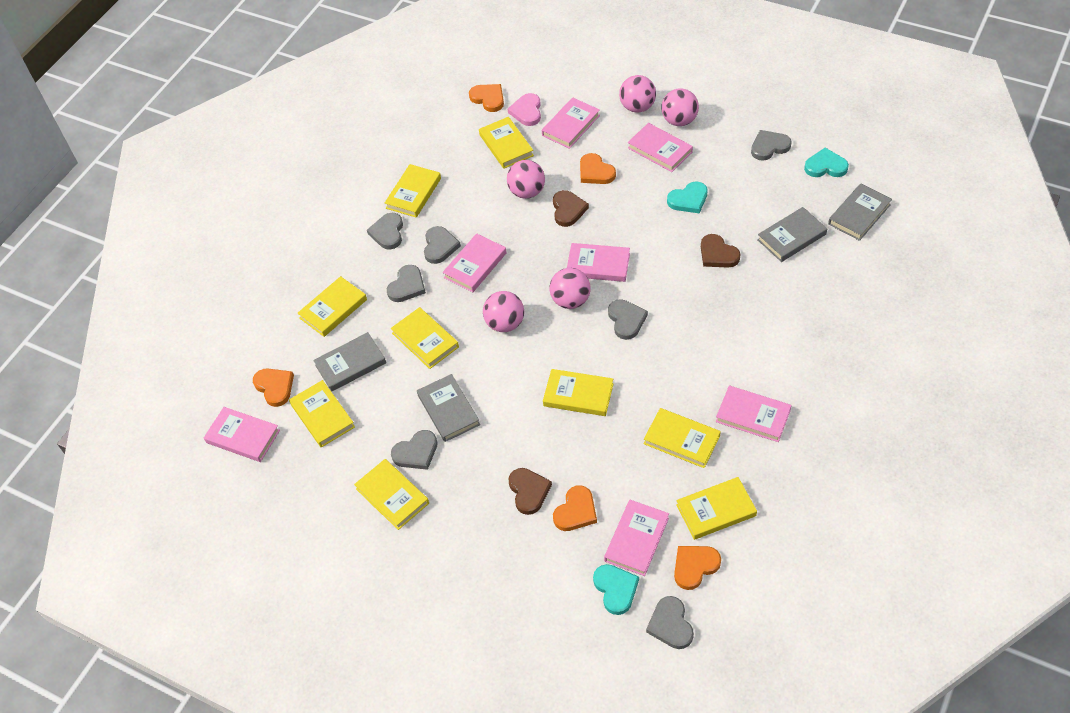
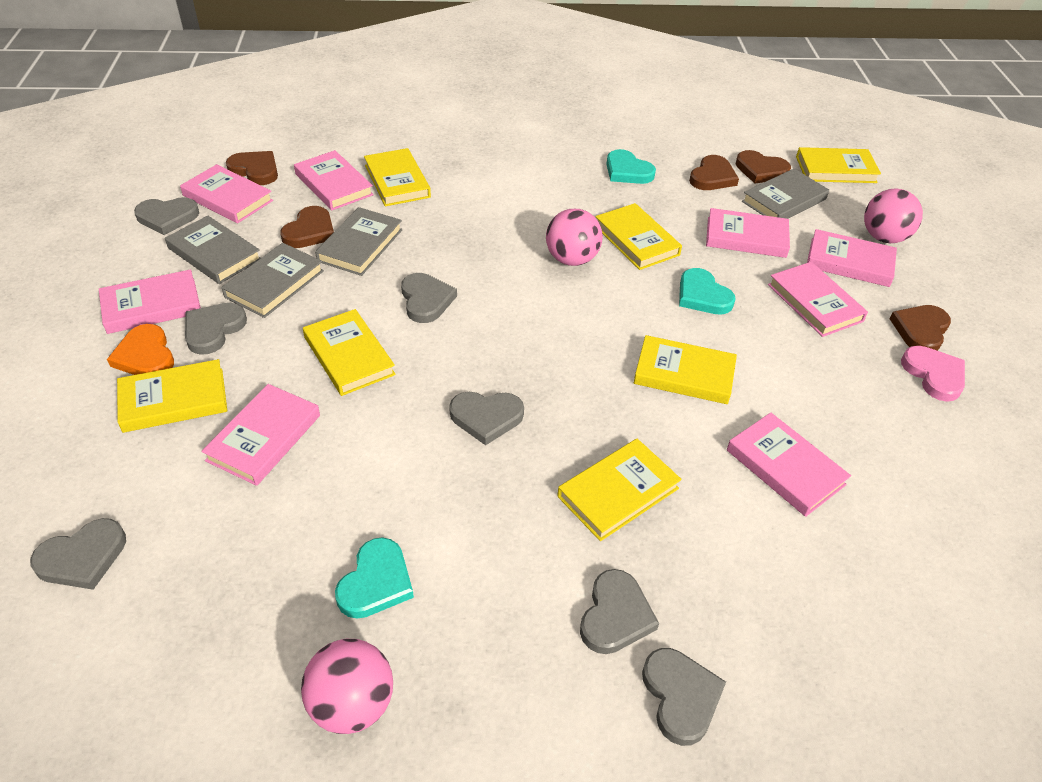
brown heart: [508,468,552,515] [553,190,589,227] [701,234,741,268] = 3 -> [226,151,278,185] [280,206,334,248] [689,155,739,190] [736,150,791,184] [890,305,951,351] = 5
orange heart: [253,368,294,407] [469,84,504,112] [553,485,597,531] [580,153,616,184] [674,546,721,590] = 5 -> [107,324,174,375] = 1
pink ball: [483,291,524,332] [507,160,545,199] [549,268,591,309] [619,75,656,113] [661,88,699,126] = 5 -> [301,639,393,734] [546,209,603,266] [864,188,923,243] = 3
pink book: [204,407,280,462] [443,233,507,292] [542,97,600,149] [567,243,630,282] [604,500,669,576] [628,123,693,172] [716,386,792,442] = 7 -> [99,270,201,334] [180,164,273,223] [201,384,320,486] [294,150,374,210] [706,208,790,258] [727,413,851,517] [768,262,868,337] [807,229,897,287] = 8
yellow book: [289,380,355,448] [298,276,367,337] [354,459,429,530] [385,164,441,218] [391,307,459,369] [479,117,534,169] [543,369,613,416] [644,408,721,468] [676,477,757,540] = 9 -> [117,359,227,433] [303,309,396,396] [364,148,431,206] [557,439,682,541] [595,203,682,270] [634,335,737,404] [796,147,881,183] = 7

